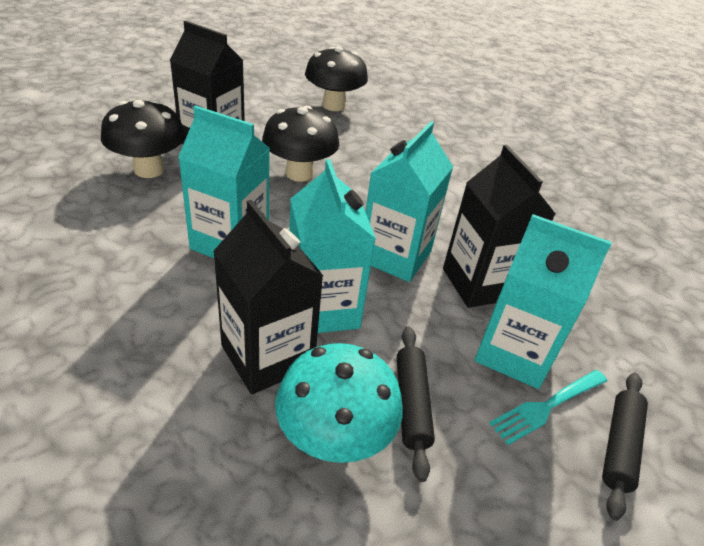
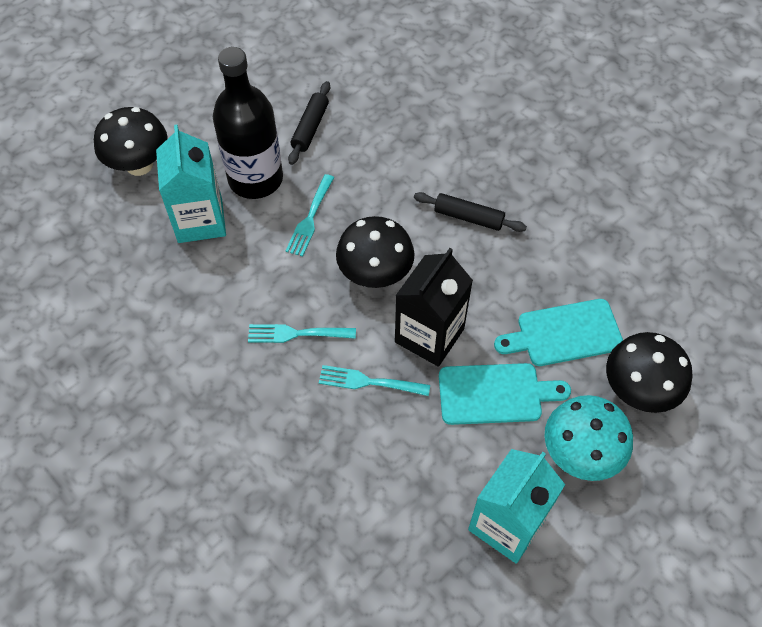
black bottle: none = 0 -> [213,47,283,199] = 1
black carton: [170,21,245,144] [213,200,323,395] [443,145,556,308] = 3 -> [395,248,473,367] = 1
turquoise carton: [178,106,270,258] [289,159,376,333] [365,121,453,282] [475,214,612,389] = 4 -> [156,124,226,243] [468,449,565,563] = 2
turquoise cutting board: none = 0 -> [439,363,571,425] [494,299,623,366] = 2
turquoise fork: [489,370,607,445] = 1 -> [248,324,356,343] [286,174,334,257] [319,365,430,396] = 3

